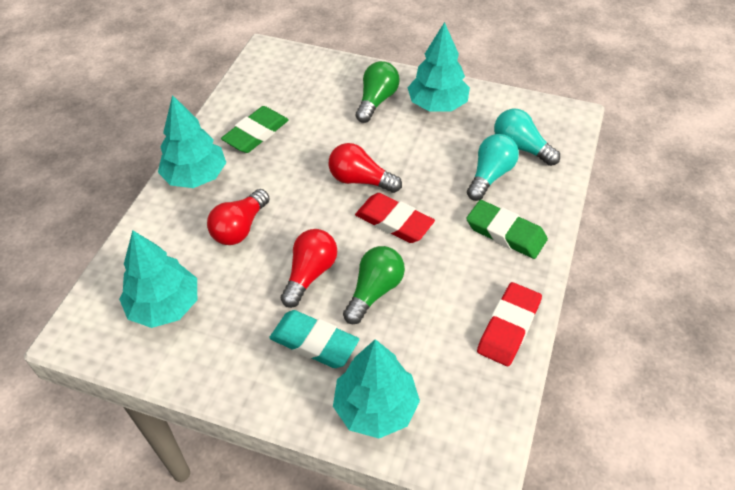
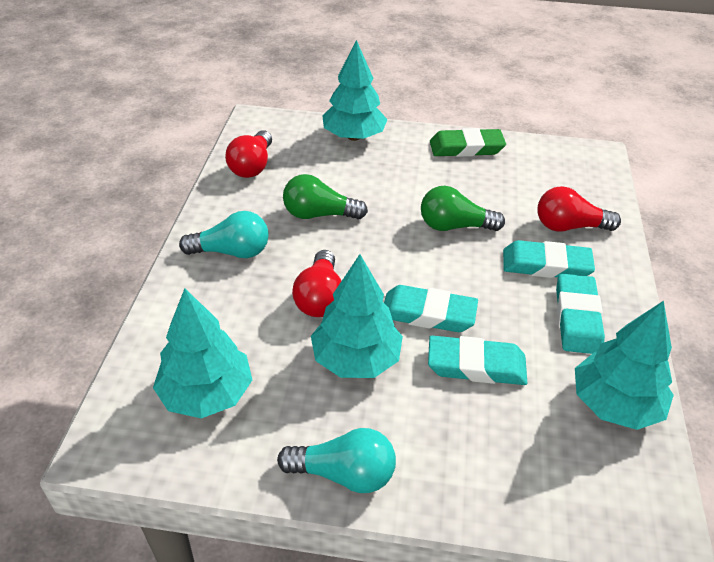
green eraser: [221,106,289,153] [466,200,548,259] = 2 -> [430,128,506,157] = 1
red eraser: [355,193,435,243] [477,282,542,366] = 2 -> none = 0
turquoise eraser: [269,310,359,368] = 1 -> [384,285,478,332] [428,336,527,385] [503,240,595,278] [556,274,605,354] = 4

